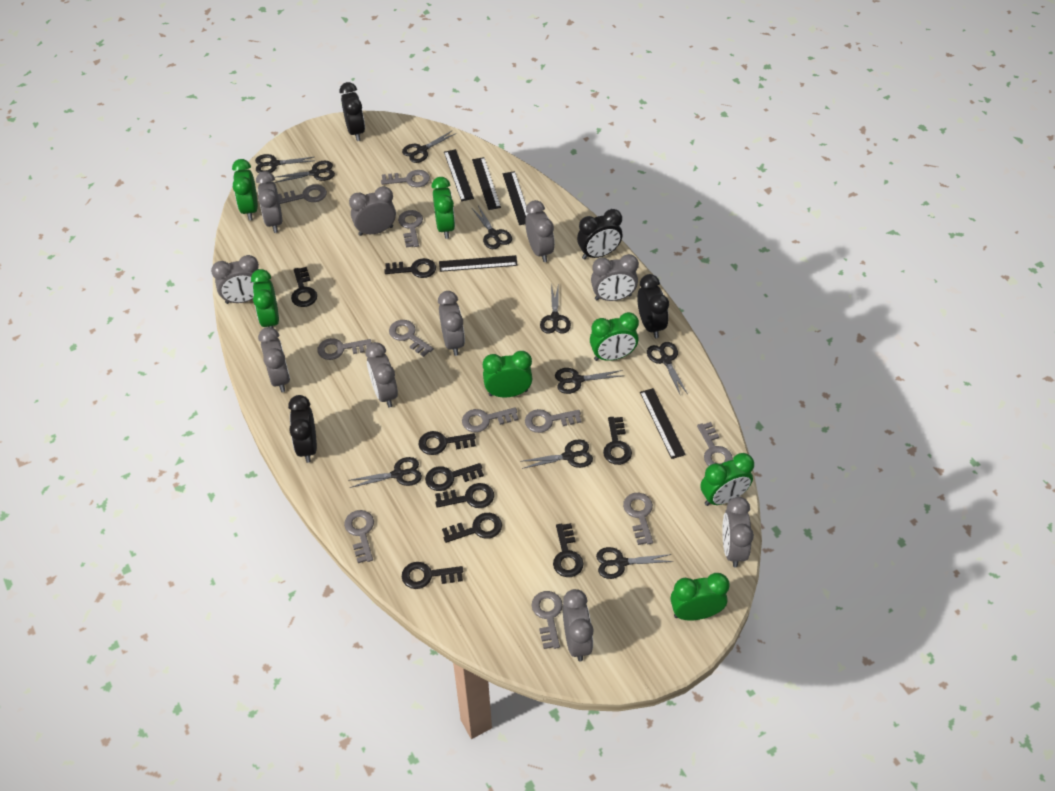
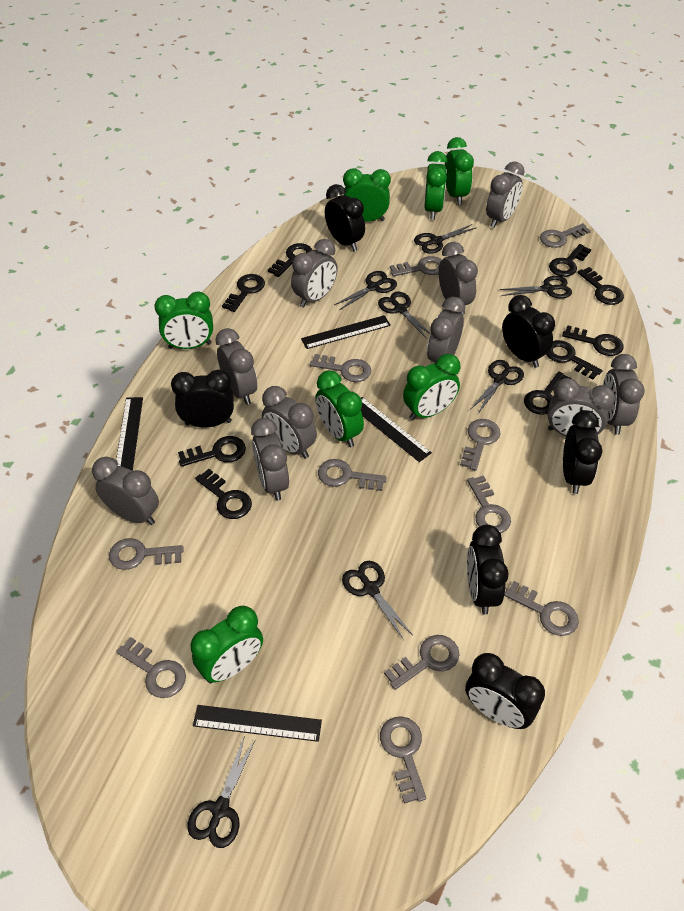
black clock: [288,395,317,463] [340,82,365,141] [577,209,622,260] [637,274,669,338] = 4 -> [171,370,234,427] [325,184,365,252] [465,653,545,729] [467,525,509,615] [502,295,555,368] [563,410,602,494] = 6
black ruler: [439,255,518,272] [444,149,474,201] [472,157,501,210] [503,171,529,225] [640,388,686,459] = 5 -> [116,397,143,471] [193,705,322,742] [301,315,391,349] [361,397,432,462] = 4
black scissors: [255,154,314,173] [275,161,335,183] [348,457,422,488] [402,131,456,163] [472,206,512,249] [522,439,593,469] [540,283,571,334] [555,368,623,394] [596,547,673,579] [647,342,688,396] = 10 -> [188,736,255,848] [334,271,397,310] [342,561,413,640] [378,291,430,339] [414,224,477,254] [471,360,524,414] [500,276,572,298] = 7

